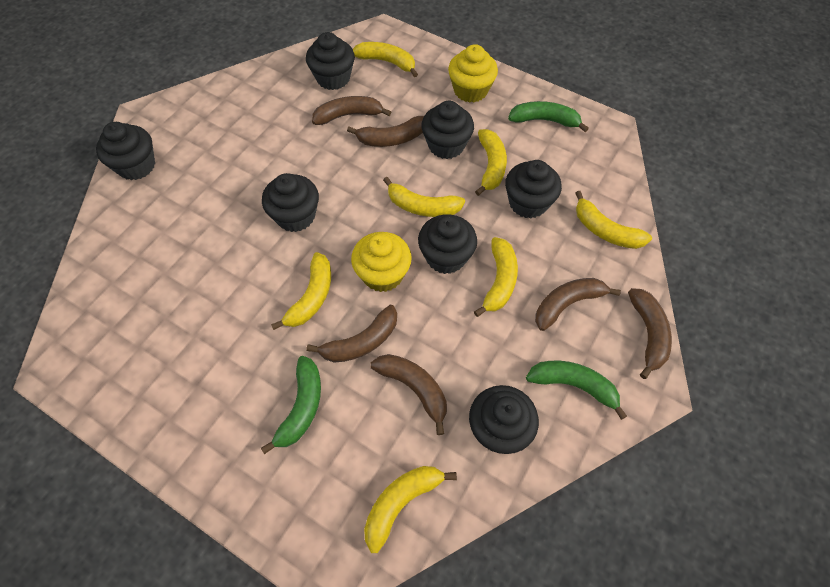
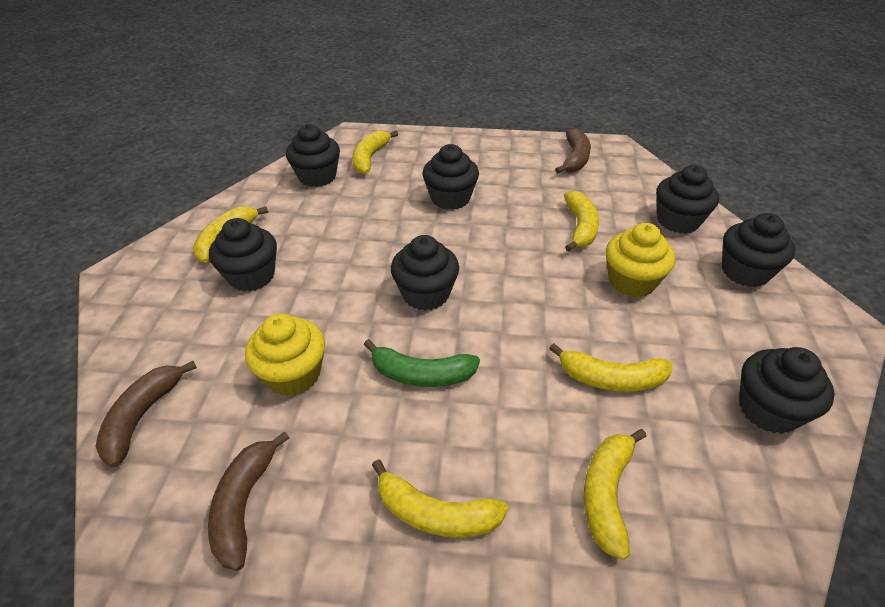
brown banana: [306,305,397,363] [312,96,391,125] [347,116,424,147] [370,354,447,435] [535,278,621,331] [628,288,672,379] = 6 -> [95,361,197,467] [208,431,289,571] [555,128,591,173] = 3
green banana: [261,356,321,454] [508,101,589,132] [526,361,627,420] = 3 -> [364,339,480,387] = 1
yellow banana: [271,252,331,330] [353,42,418,77] [364,466,457,553] [383,177,465,217] [474,237,518,317] [475,129,507,196] [575,191,652,249] = 7 -> [193,206,268,263] [352,130,398,175] [372,459,508,538] [549,343,672,392] [564,190,599,252] [584,429,647,560] = 6

